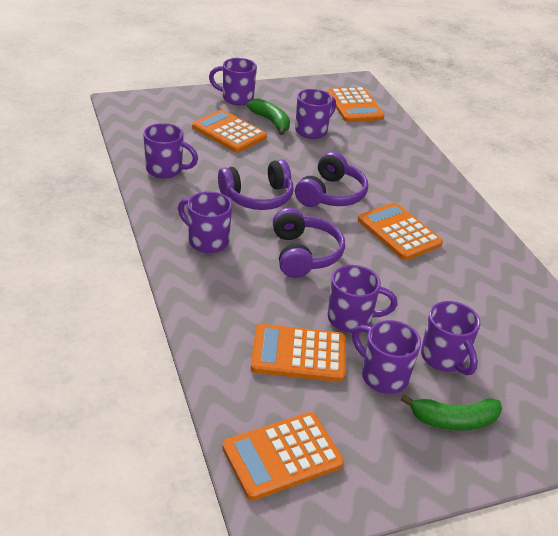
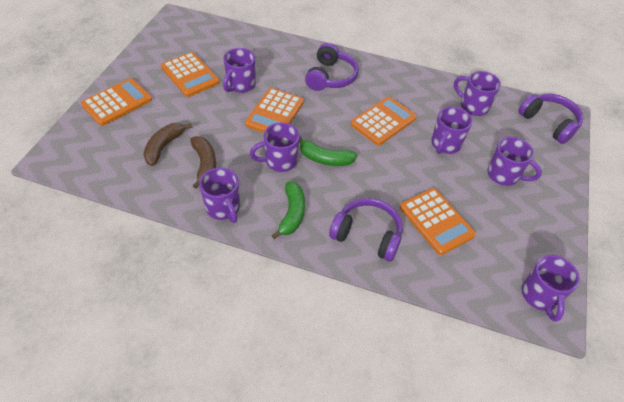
brown banana: none = 0 -> [143,123,192,166] [190,136,216,189] = 2

